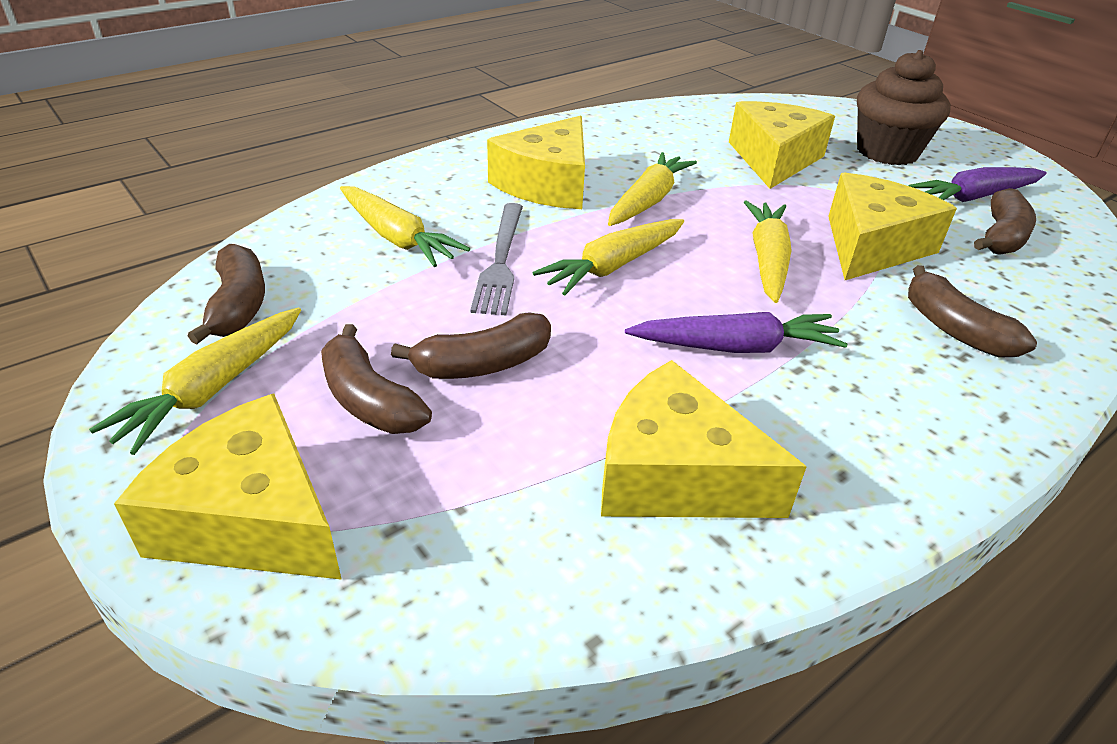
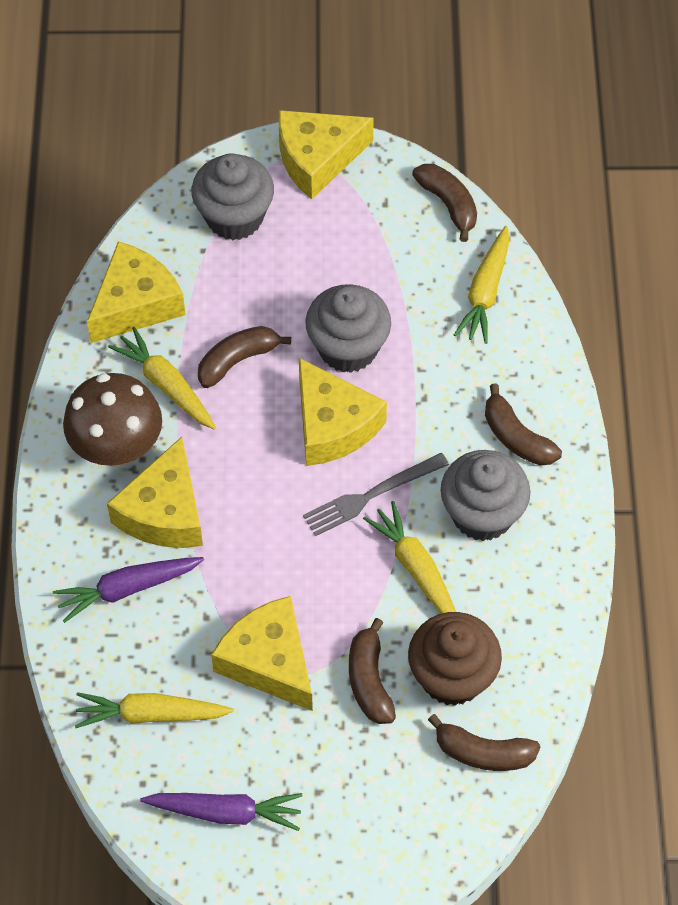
brown mushroom: none = 0 -> [63,373,162,467] = 1
grey cupcake: none = 0 -> [191,153,274,240] [305,284,391,373] [440,450,531,541] = 3
yellow carrot: [89,307,301,455] [340,186,470,267] [533,219,684,295] [608,152,697,226] [744,201,792,303] = 5 -> [75,692,234,728] [108,327,216,430] [363,501,456,614] [454,226,509,344] = 4

